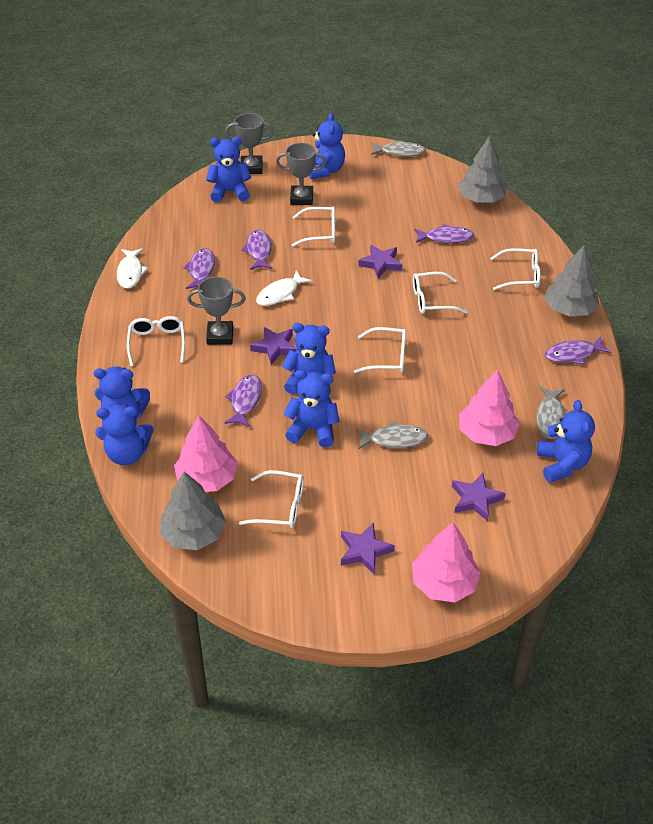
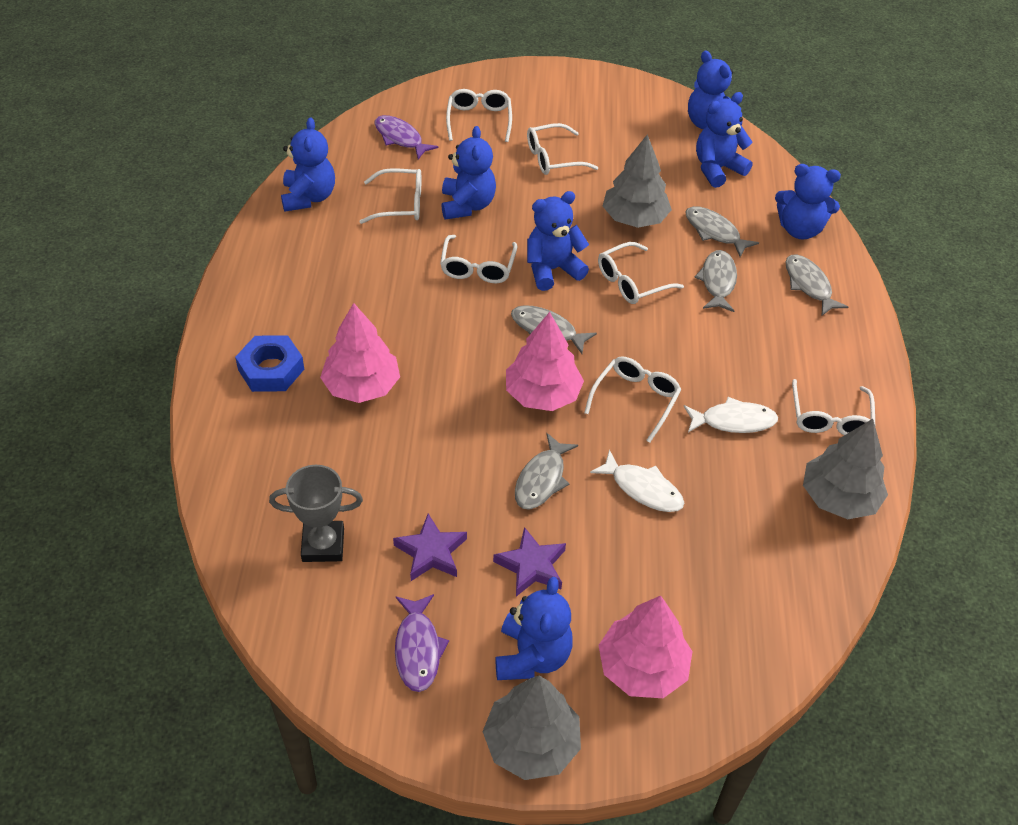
blue nut: none = 0 -> [235,335,304,392] = 1
grey fish: [356,421,429,449] [372,140,426,157] [536,386,567,439] = 3 -> [511,305,597,354] [515,433,578,509] [685,206,759,257] [694,250,737,312] [785,254,848,316] = 5
grey trophy: [187,277,246,345] [225,113,274,174] [276,143,326,205] = 3 -> [269,465,363,562] = 1
purple fish: [183,248,215,289] [224,374,262,427] [242,229,272,270] [414,224,474,243] [545,336,611,364] = 5 -> [374,115,439,159] [395,594,449,692] = 2
purple star: [250,327,297,365] [341,522,395,575] [358,245,402,278] [452,473,506,521] = 4 -> [393,514,467,581] [493,527,566,597] = 2
white glasses: [127,316,185,366] [239,470,304,528] [292,206,335,247] [354,327,406,373] [413,272,467,314] [490,248,541,290] = 6 -> [359,168,421,224] [440,235,517,283] [446,89,512,142] [527,123,598,175] [584,356,682,443] [598,242,684,304] [792,379,875,435] = 7

